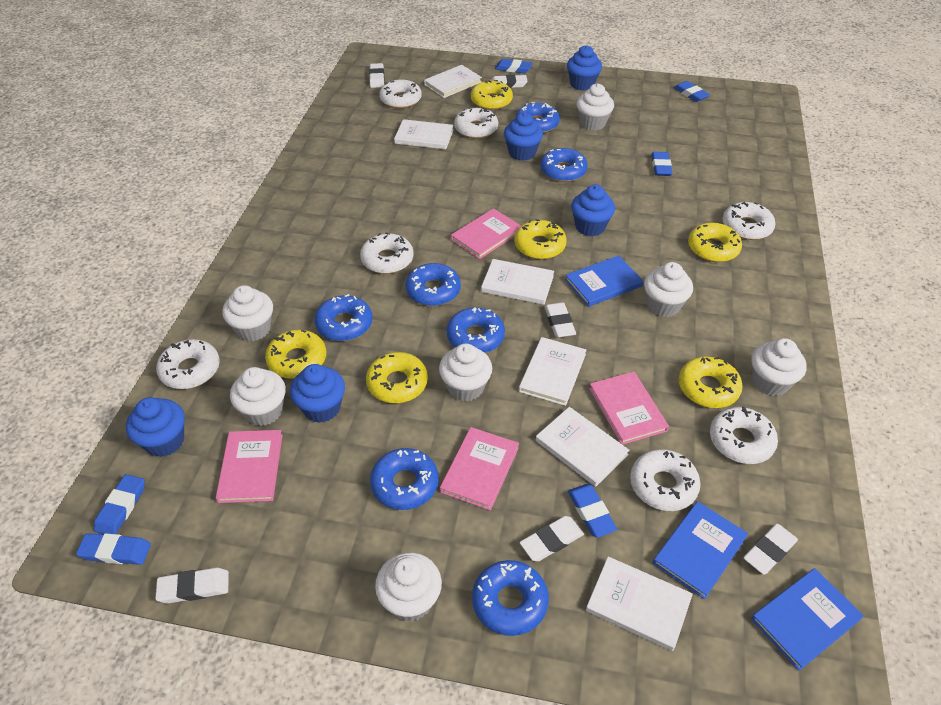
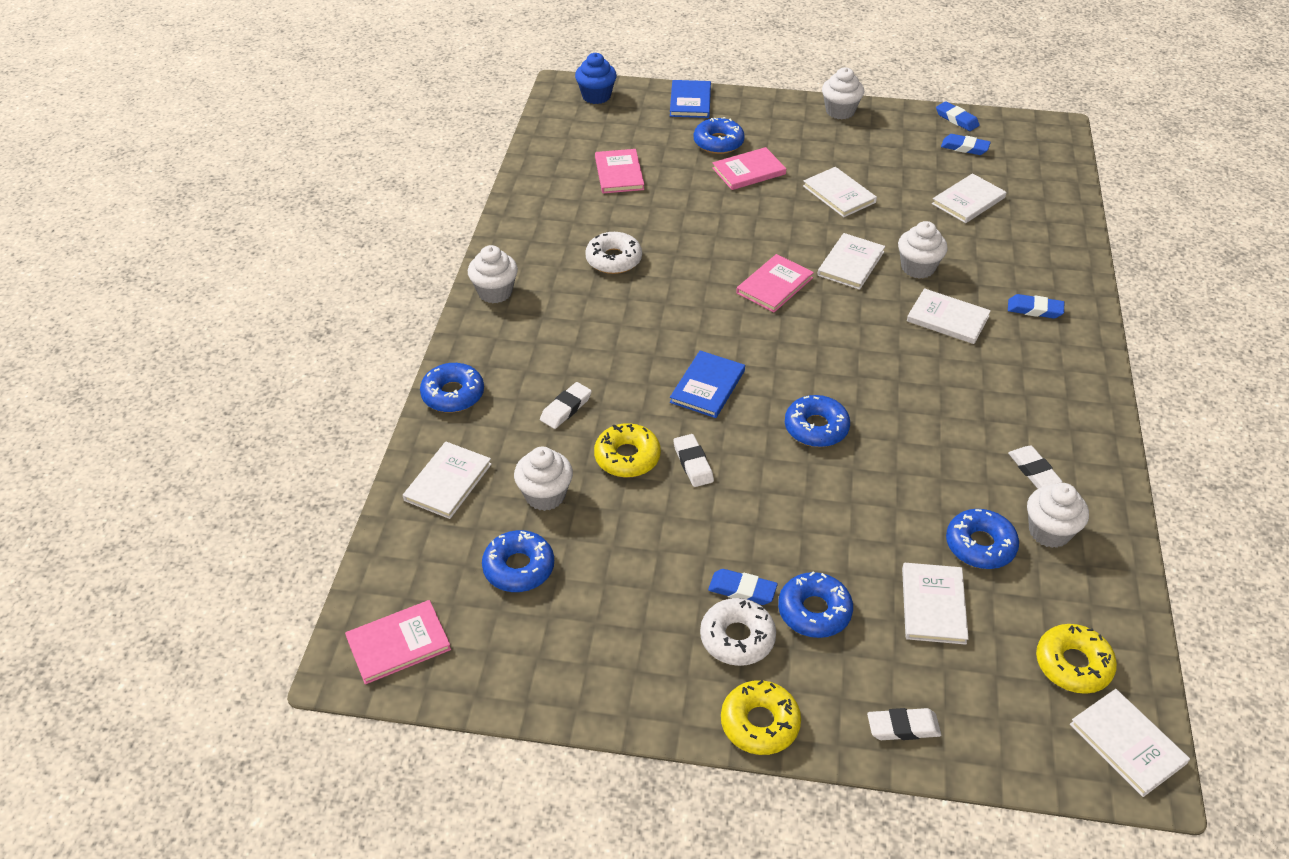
blue book: [565,255,643,307] [653,501,748,599] [751,568,864,671] = 3 -> [670,80,711,118] [670,351,745,418] = 2
blue cupcake: [126,397,185,457] [290,364,345,423] [504,112,543,161] [567,45,602,91] [571,185,615,236] = 5 -> [575,53,617,104] = 1
blue donut: [314,294,373,341] [370,448,439,510] [405,263,461,306] [446,307,505,353] [472,560,549,636] [516,102,560,133] [540,148,588,182] = 7 -> [420,363,484,413] [482,530,554,592] [694,117,745,154] [778,571,853,638] [785,395,850,447] [946,509,1019,569] = 6
blue eraser: [76,533,151,565] [94,474,145,535] [495,59,532,73] [568,484,617,537] [651,152,672,176] [674,81,710,102] = 6 -> [708,569,778,605] [936,101,980,131] [941,134,991,155] [1008,294,1064,319] = 4
white book: [394,119,454,149] [424,65,482,98] [481,259,554,305] [519,337,586,406] [536,407,630,487] [586,556,693,651] = 6 -> [403,442,492,519] [803,167,877,217] [817,233,885,290] [902,563,969,645] [907,288,991,344] [932,173,1006,223] [1070,689,1190,797] = 7
white cupcake: [222,285,273,341] [230,367,286,426] [375,553,442,621] [439,343,492,402] [576,84,614,130] [644,262,693,317] [752,338,807,396] = 7 -> [468,245,518,303] [514,447,573,511] [822,68,864,119] [898,221,948,279] [1027,483,1089,548] = 5
white donut: [156,339,220,389] [360,232,414,274] [379,79,422,109] [454,107,498,139] [630,449,701,511] [710,406,778,464] [722,202,776,240] = 7 -> [585,232,642,274] [700,598,776,666] = 2
white eraser: [155,568,229,603] [369,63,384,88] [490,75,528,88] [520,516,584,561] [544,302,576,338] [744,524,798,575] = 6 -> [540,382,592,429] [673,434,714,487] [867,708,941,740] [1008,446,1063,489] = 4
yellow donut: [265,330,326,379] [366,352,428,403] [471,80,513,110] [514,219,567,259] [679,356,743,408] [688,222,742,262] = 6 -> [594,423,661,477] [721,680,801,755] [1036,624,1117,694] = 3

